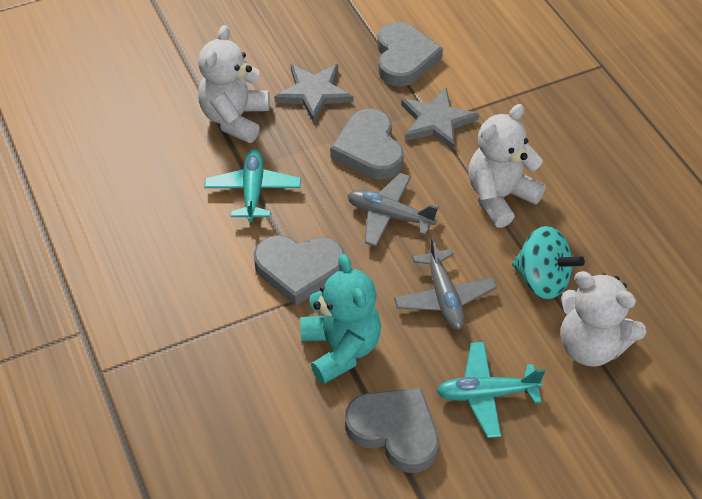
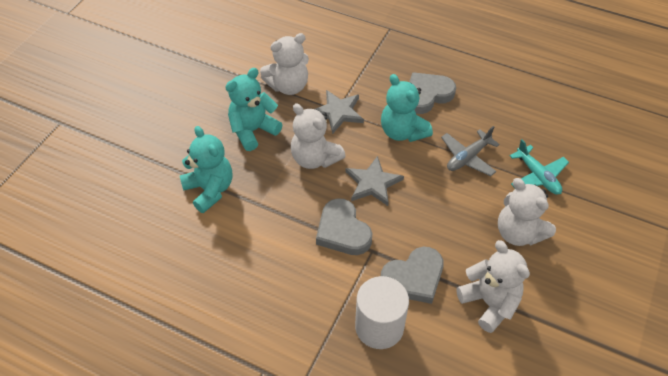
grey heart: [254,235,345,306] [330,109,404,179] [345,388,439,473] [377,22,443,87] = 4 -> [316,198,372,255] [381,247,444,304] [409,72,456,114] = 3
grey plane: [347,173,439,247] [394,237,497,330] = 2 -> [441,126,500,176] = 1
turquoise plane: [204,149,301,222] [437,342,545,438] = 2 -> [510,139,569,195] = 1
turquoise spinning top: [512,226,585,299] = 1 -> none = 0
turquoise teddy bear: [300,254,381,384] = 1 -> [180,126,232,213] [226,68,283,151] [381,74,433,142] = 3
white cylinder: none = 0 -> [355,276,409,349] = 1
white teddy bear: [198,25,270,143] [469,104,546,228] [561,271,646,367] = 3 -> [260,33,309,95] [291,103,346,169] [456,240,530,333] [498,178,556,246] = 4

